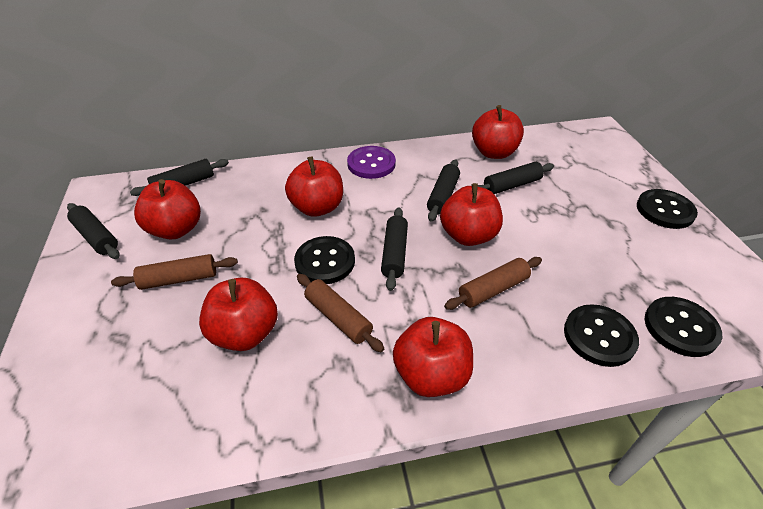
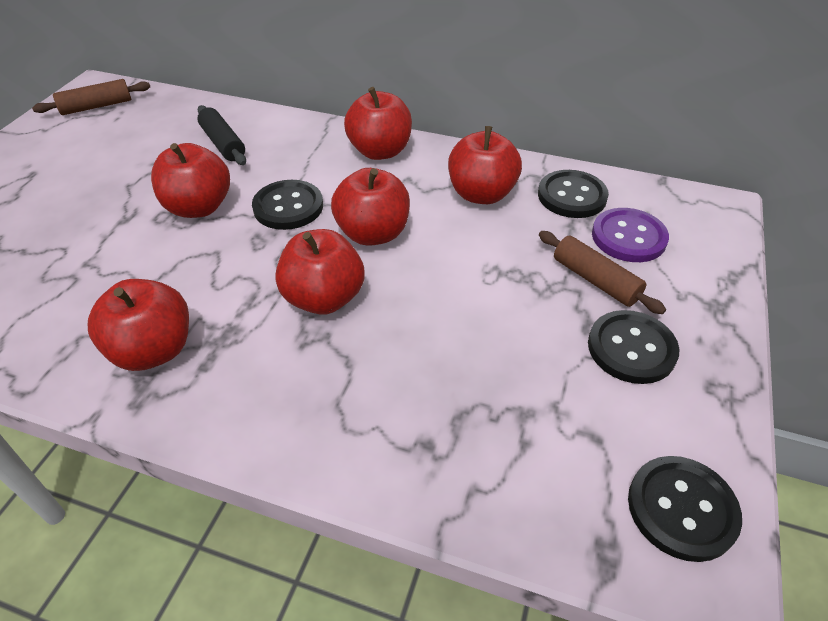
black rolling pin: [67,203,119,259] [130,159,229,196] [381,208,408,291] [427,159,460,222] [478,162,554,194] = 5 -> [197,105,246,165] = 1
brown rolling pin: [111,254,238,290] [297,274,384,352] [444,257,542,310] = 3 -> [32,79,150,115] [539,231,666,314] = 2

